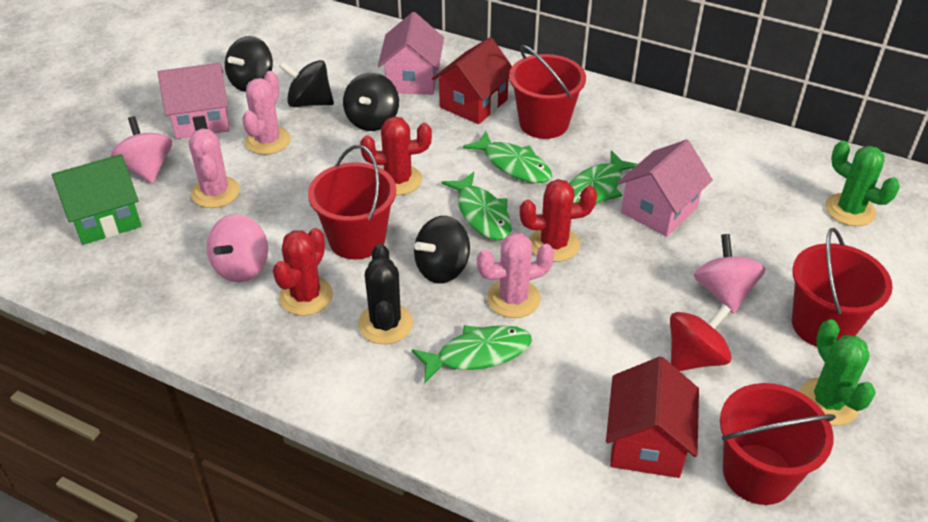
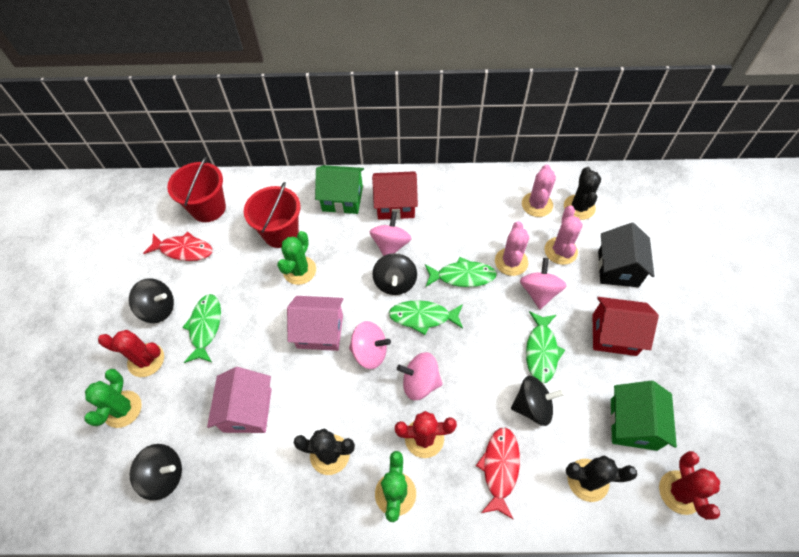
black cactus: [358,244,413,344] = 1 -> [294,429,355,475] [564,167,601,220] [566,456,637,502] = 3
black house: none = 0 -> [598,223,654,287] = 1
green cactus: [799,319,876,426] [825,141,900,226] = 2 -> [85,369,142,428] [277,231,316,285] [375,451,416,522] = 3
green house: [52,154,142,245] = 1 -> [315,165,364,214] [610,381,677,451] = 2
pink house: [158,63,230,139] [378,12,444,95] [617,140,713,237] = 3 -> [207,367,272,433] [287,296,344,351] = 2
pink spinning top: [111,116,172,184] [206,214,268,282] [694,234,766,314] = 3 -> [349,321,391,369] [369,211,412,256] [397,352,443,400] [520,258,567,309] = 4
red bucket: [308,145,396,259] [509,45,586,139] [720,383,836,505] [792,228,893,347] = 4 -> [167,157,226,222] [244,182,300,248] = 2
red fish: none = 0 -> [143,231,213,261] [476,427,520,519] = 2
red spinning top: [670,304,732,371] = 1 -> none = 0

